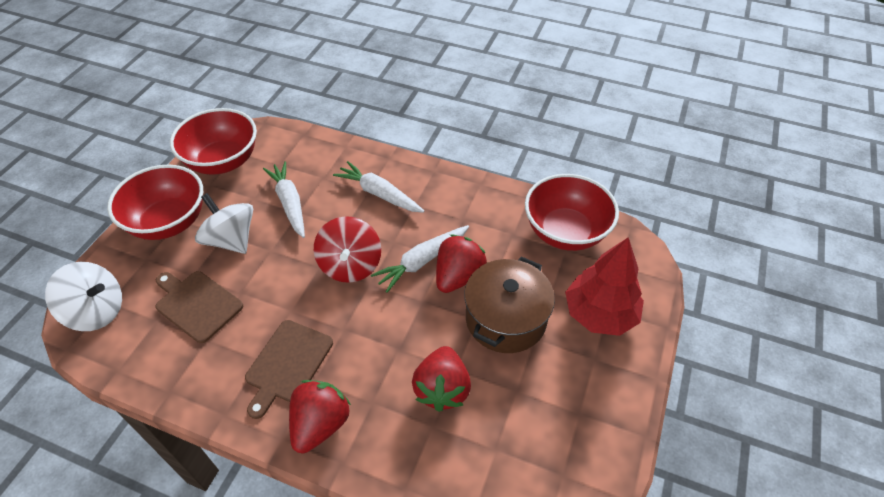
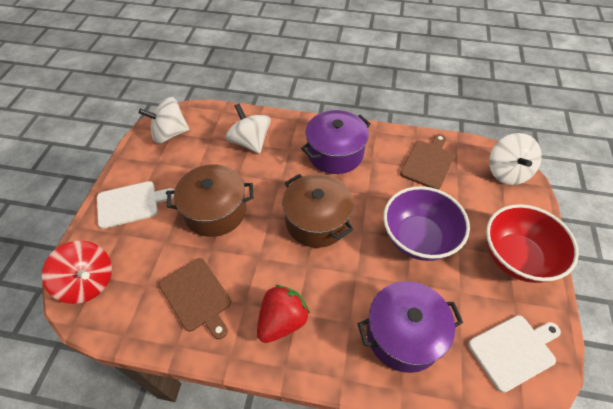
brown pot: [464,256,555,353] = 1 -> [167,164,254,237] [282,174,354,248] = 2
purple bowl: none = 0 -> [383,186,470,261] = 1
purple pot: none = 0 -> [301,110,371,174] [357,281,463,373] = 2
red bowl: [107,165,203,240] [170,108,257,175] [525,174,619,251] = 3 -> [486,204,579,283] = 1
red strawberry: [289,380,351,453] [412,346,471,412] [436,235,487,293] = 3 -> [257,285,310,343] = 1
red tree: [565,237,644,336] = 1 -> none = 0
white carrot: [263,161,305,238] [333,161,425,213] [371,225,469,293] = 3 -> none = 0
white cutting board: none = 0 -> [97,181,174,229] [468,315,561,393] = 2
white spinning top: [45,262,122,331] [195,193,253,254] = 2 -> [139,97,189,143] [225,104,271,154] [489,133,542,185] = 3

